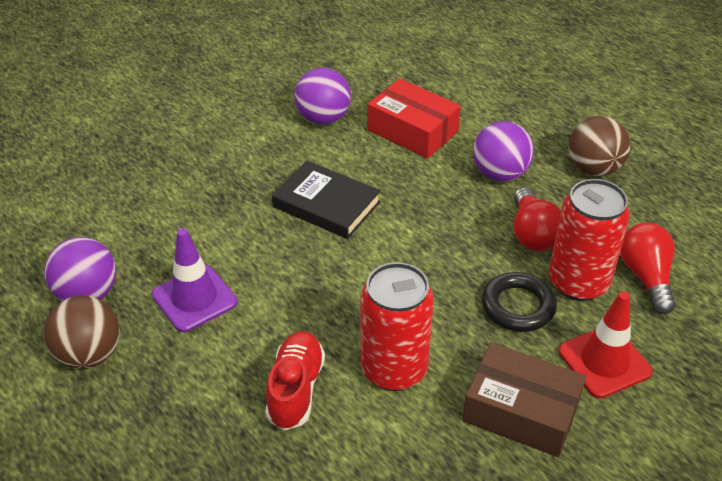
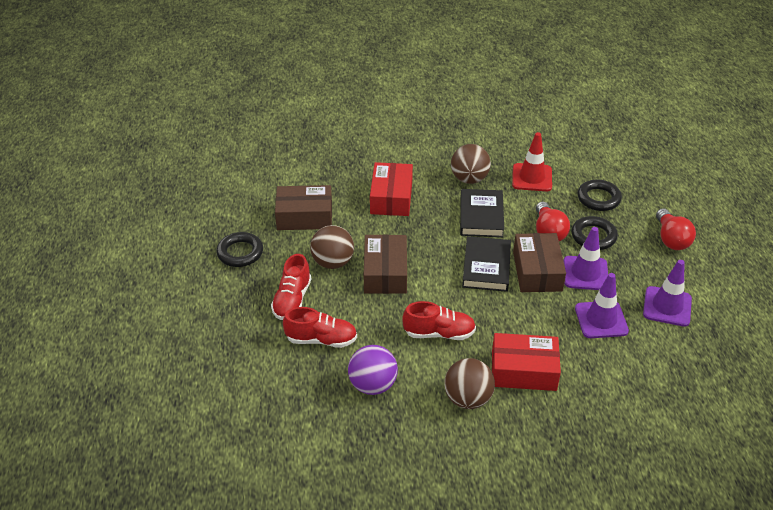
black book: [272,161,381,239] = 1 -> [460,189,504,237] [462,236,511,292] = 2
black ring: [482,272,557,332] = 1 -> [216,232,263,267] [571,216,618,250] [577,179,622,211] = 3
brown ball: [43,295,120,369] [568,116,630,176] = 2 -> [310,225,354,269] [444,358,495,409] [451,144,491,184] = 3
brown box: [463,342,586,457] = 1 -> [275,185,332,230] [364,235,407,294] [513,233,566,292] = 3
purple ball: [44,237,116,301] [294,68,351,125] [473,121,534,182] = 3 -> [348,345,398,395] = 1
purple traffic cone: [152,228,237,332] = 1 -> [563,227,608,290] [575,273,629,338] [643,260,692,327] = 3
red box: [367,79,461,159] = 1 -> [370,162,413,216] [492,333,561,391] = 2
red can: [361,262,434,391] [549,179,630,301] = 2 -> none = 0
red shoe: [265,331,325,430] = 1 -> [271,254,311,320] [283,307,357,348] [402,301,476,340] = 3

